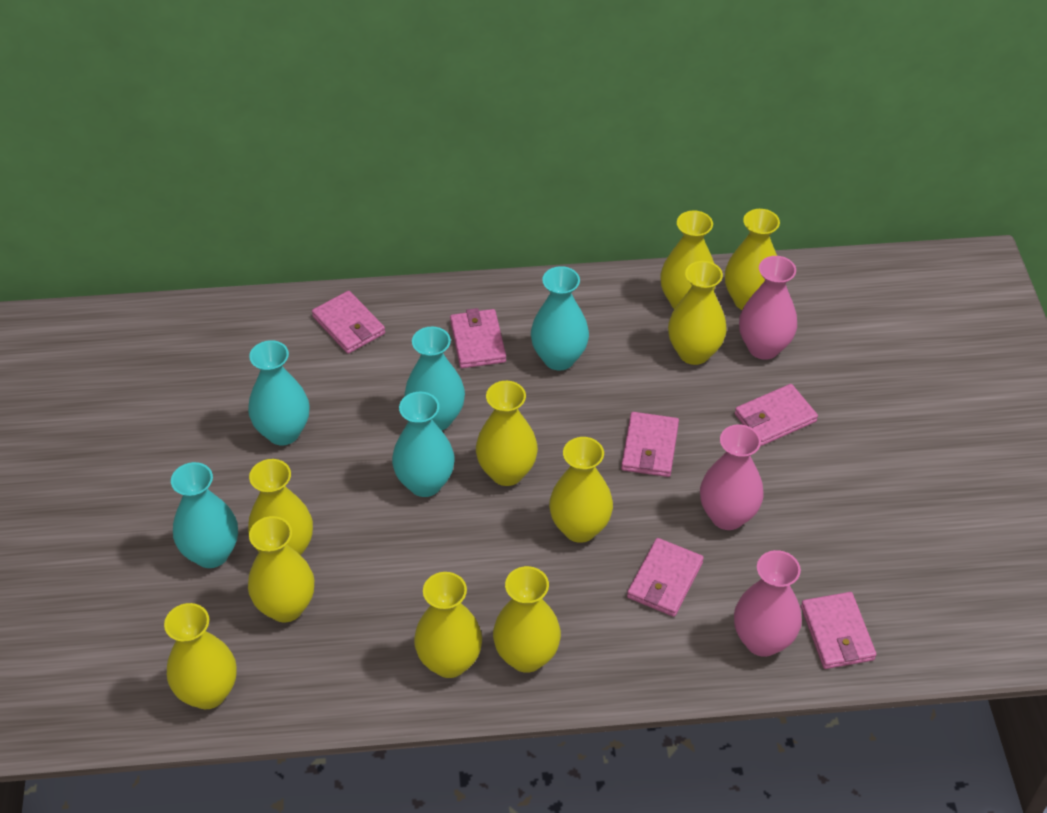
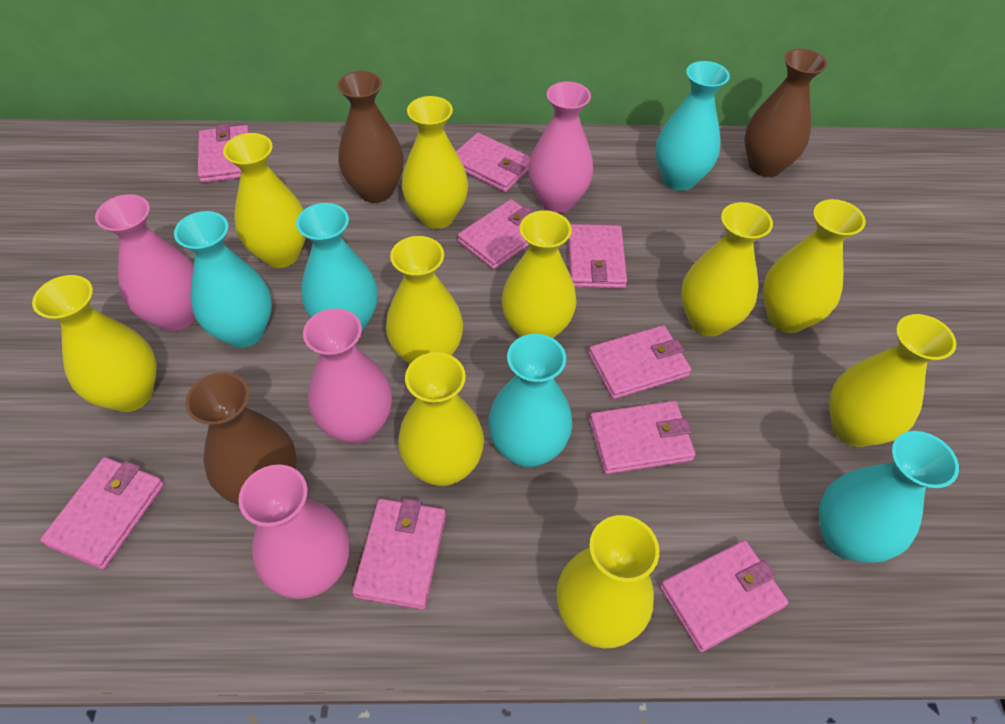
brown vase: none = 0 -> [185,372,297,505] [337,71,404,203] [744,48,827,177] = 3
pink vase: [700,424,764,530] [734,550,802,657] [739,256,797,360] = 3 -> [95,194,195,331] [238,464,349,599] [303,308,392,444] [528,81,593,213] = 4
pink wallet: [312,291,385,354] [450,308,506,368] [621,412,679,477] [627,538,704,617] [735,384,818,446] [801,592,876,669] = 6 -> [40,457,164,570] [198,124,250,183] [352,498,446,610] [456,133,531,192] [458,199,535,269] [568,224,627,289] [588,325,691,399] [589,401,696,474] [660,540,788,652] = 9

